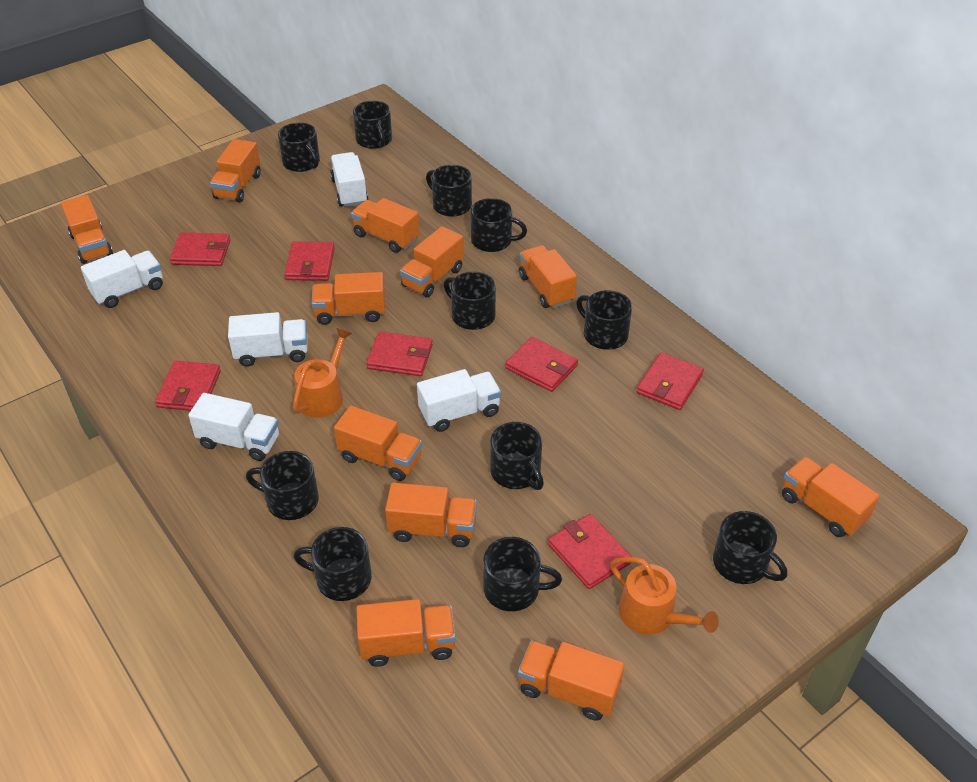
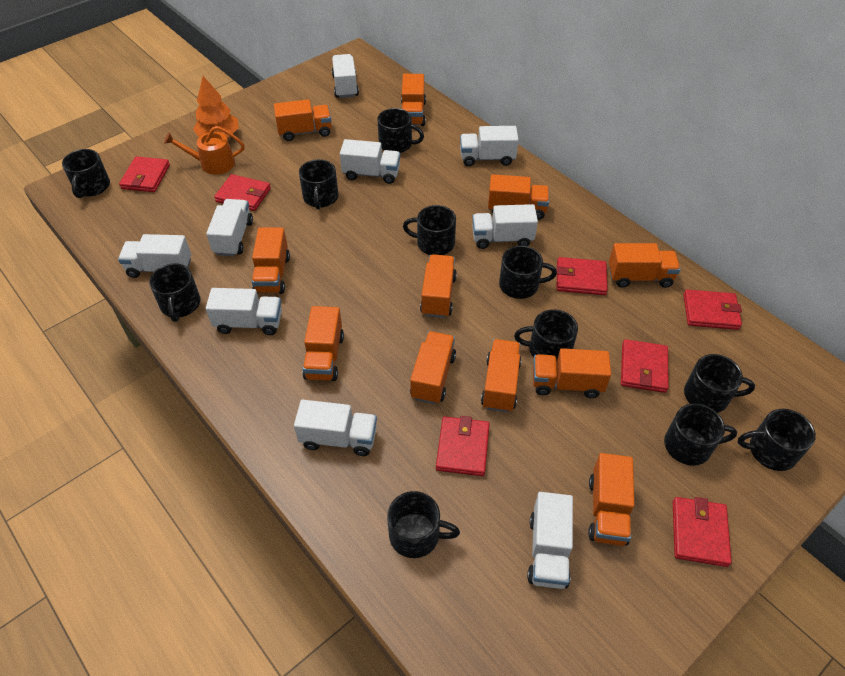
orange tree: none = 0 -> [193,76,239,137] = 1
orange watering can: [293,328,352,418] [610,557,719,634] = 2 -> [164,126,244,175] = 1
white truck: [81,250,163,308] [188,393,279,461] [228,312,308,367] [330,152,368,207] [417,369,501,432] = 5 -> [118,234,191,278] [206,199,253,256] [206,288,282,335] [294,400,377,456] [332,54,359,98] [340,139,400,184] [460,126,519,166] [472,204,538,249] [527,492,573,589] = 9

